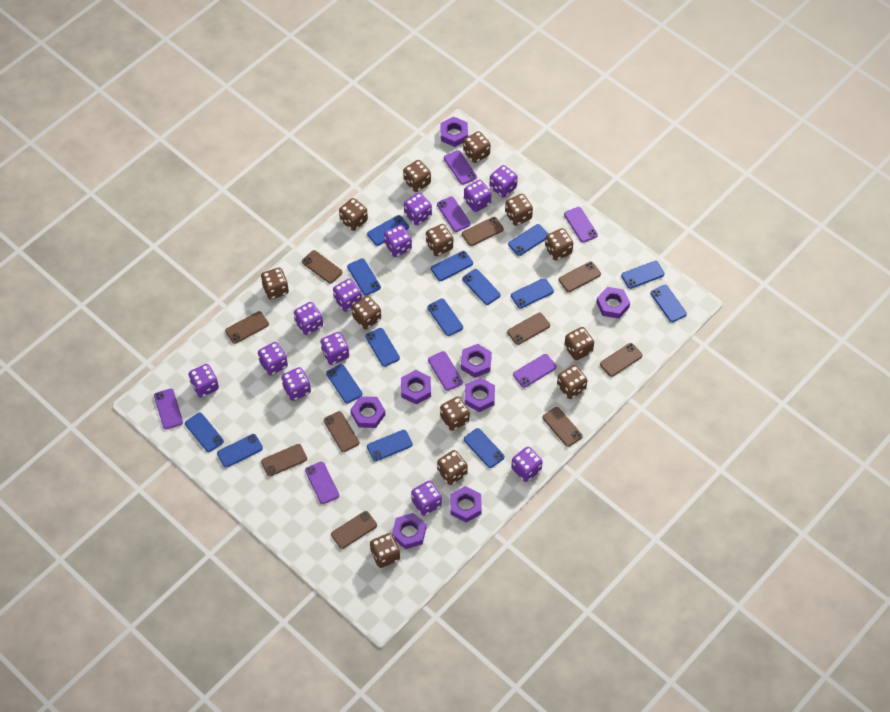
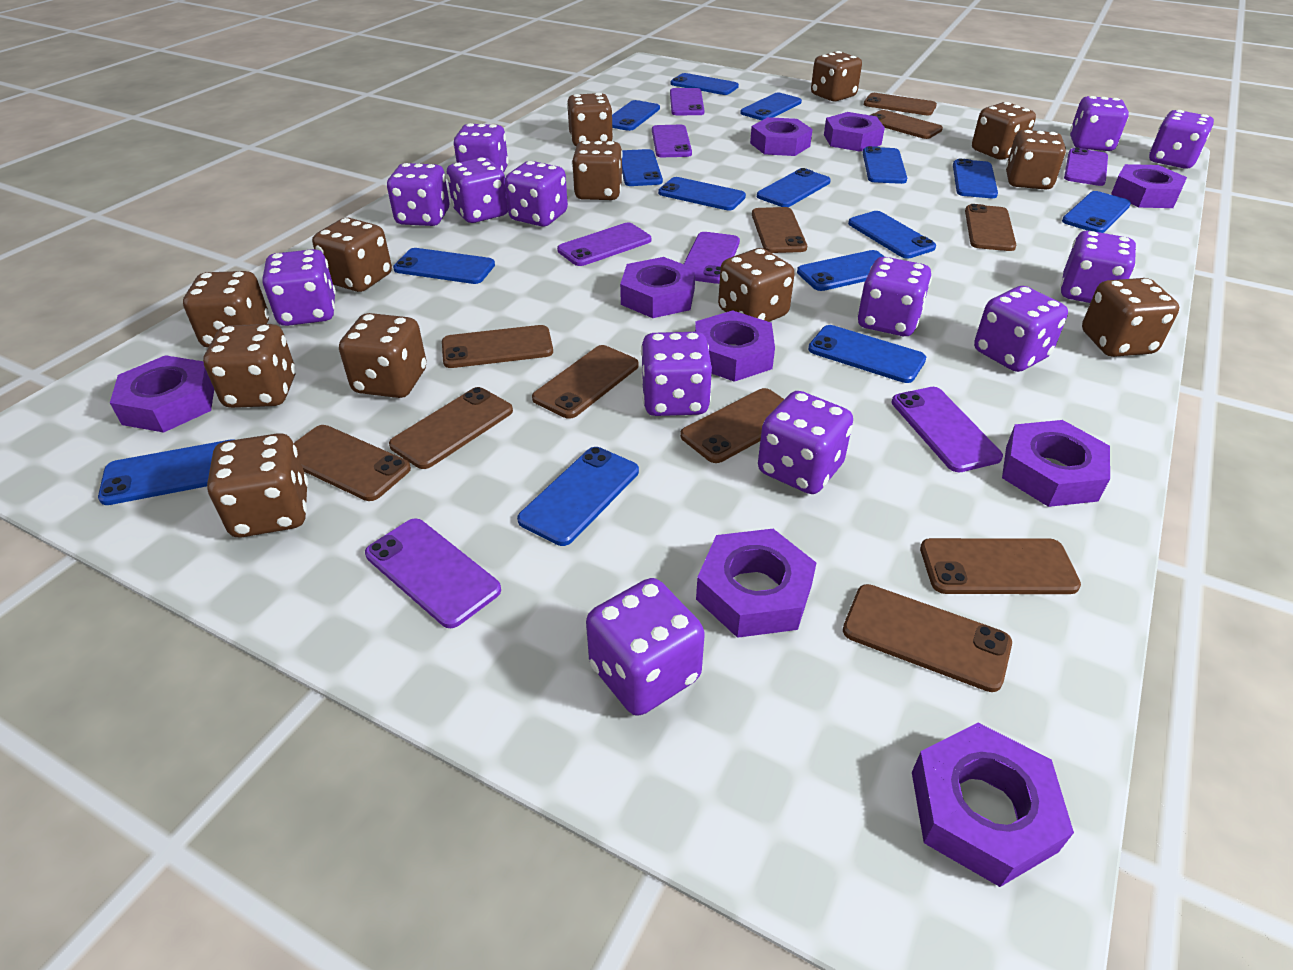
brown dice: [261,268,289,299] [339,198,368,231] [352,296,381,329] [370,533,400,568] [403,160,431,192] [426,224,453,256] [437,450,468,485] [440,396,470,431] [463,131,490,163] [505,194,533,226] [545,228,573,260] [557,365,587,399] [564,327,594,360] = 13 -> [183,271,269,347] [203,324,296,408] [207,433,308,537] [312,218,392,292] [339,313,426,398] [567,93,613,147] [572,141,623,200] [718,248,794,322] [811,51,862,101] [972,102,1036,160] [1006,130,1066,190] [1082,278,1179,357] = 12
brown phone: [225,311,269,344] [261,444,307,476] [302,250,342,284] [324,411,359,452] [331,511,377,549] [462,217,504,246] [507,313,550,345] [543,407,582,447] [559,262,601,292] [600,343,643,377] = 10 -> [293,425,411,501] [389,387,513,469] [442,325,553,368] [532,345,639,419] [680,388,784,463] [752,207,807,253] [843,584,1012,692] [864,93,937,115] [871,110,943,139] [920,538,1081,594] [965,204,1016,251] = 11
purple dice: [189,364,219,398] [258,342,288,376] [281,367,311,401] [294,302,323,335] [320,332,349,365] [333,278,362,312] [384,225,412,257] [404,193,432,225] [411,481,442,516] [464,180,492,212] [490,165,518,197] [511,447,543,482] = 12 -> [263,249,336,326] [387,163,449,226] [447,157,508,223] [453,123,509,173] [505,161,568,227] [586,578,705,716] [641,332,712,416] [758,391,853,494] [857,257,932,336] [974,286,1068,372] [1060,231,1136,303] [1070,96,1129,151] [1149,110,1214,169] = 13
purple nut: [351,396,385,428] [392,513,426,549] [401,370,431,405] [440,117,468,147] [450,486,482,523] [461,344,492,378] [465,377,495,412] [596,287,630,319] = 8 -> [110,355,214,433] [620,257,696,318] [695,310,775,382] [696,529,816,638] [750,117,813,156] [824,112,885,152] [912,723,1074,887] [1002,420,1110,507] [1111,164,1187,208] = 9

